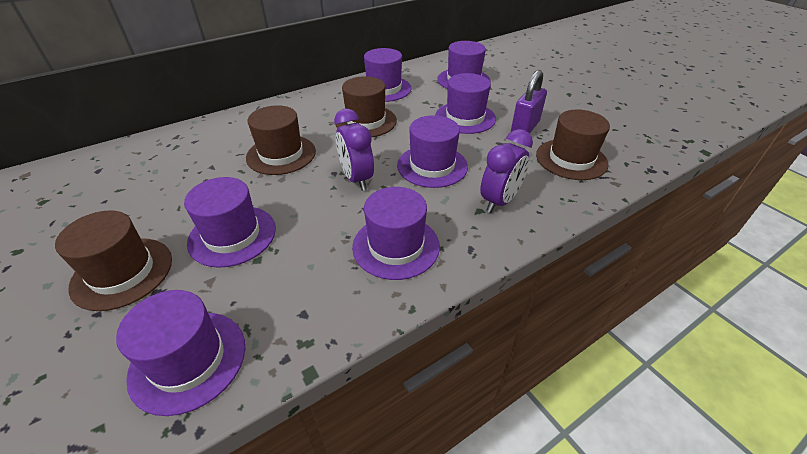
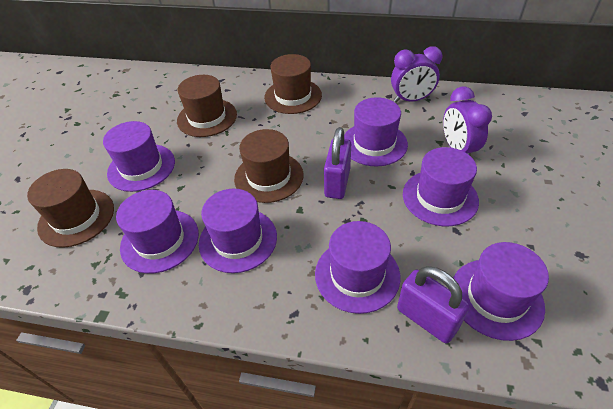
purple padlock: [511,70,547,134] = 1 -> [324,127,351,199] [397,266,470,343] = 2

